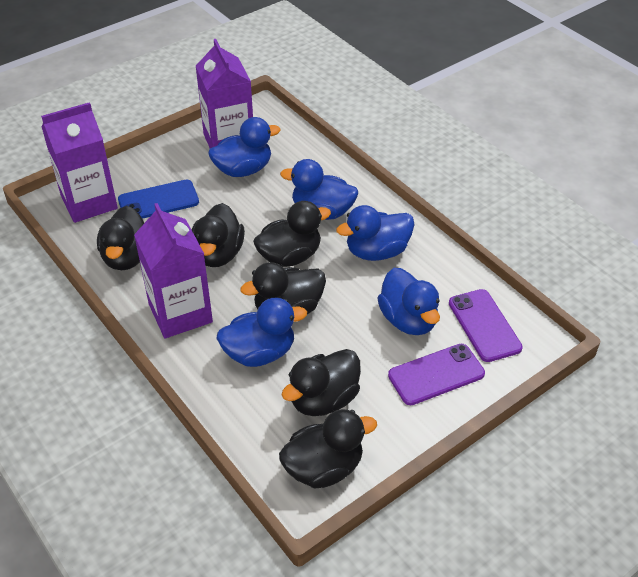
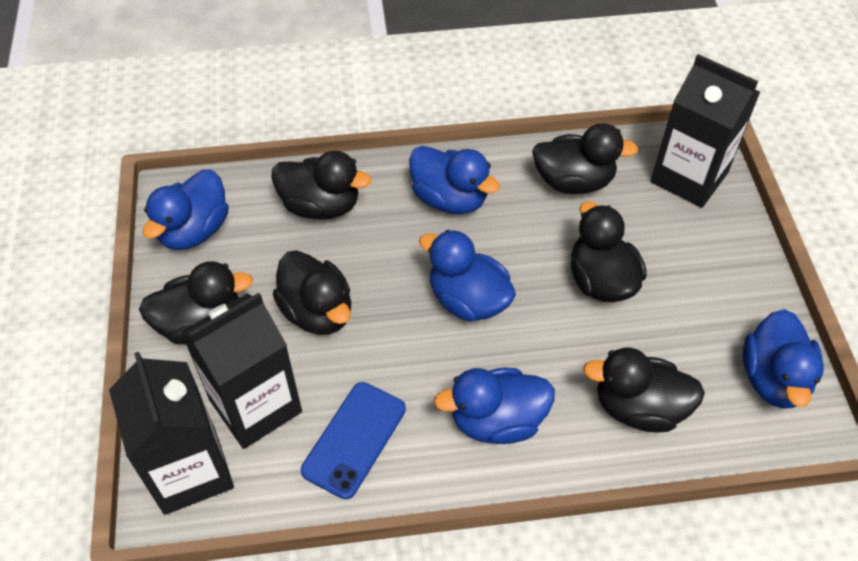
black carton: none = 0 -> [109,352,234,515] [181,293,302,449] [651,54,760,208] = 3
purple carton: [41,102,118,223] [134,203,213,339] [196,39,253,148] = 3 -> none = 0
purple phone: [388,344,485,405] [449,289,523,362] = 2 -> none = 0

